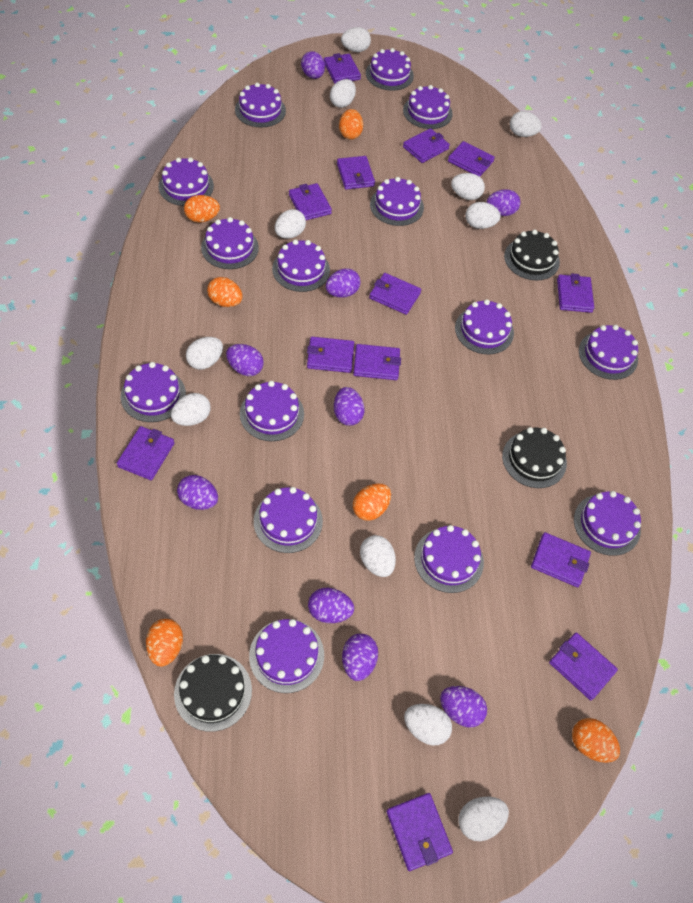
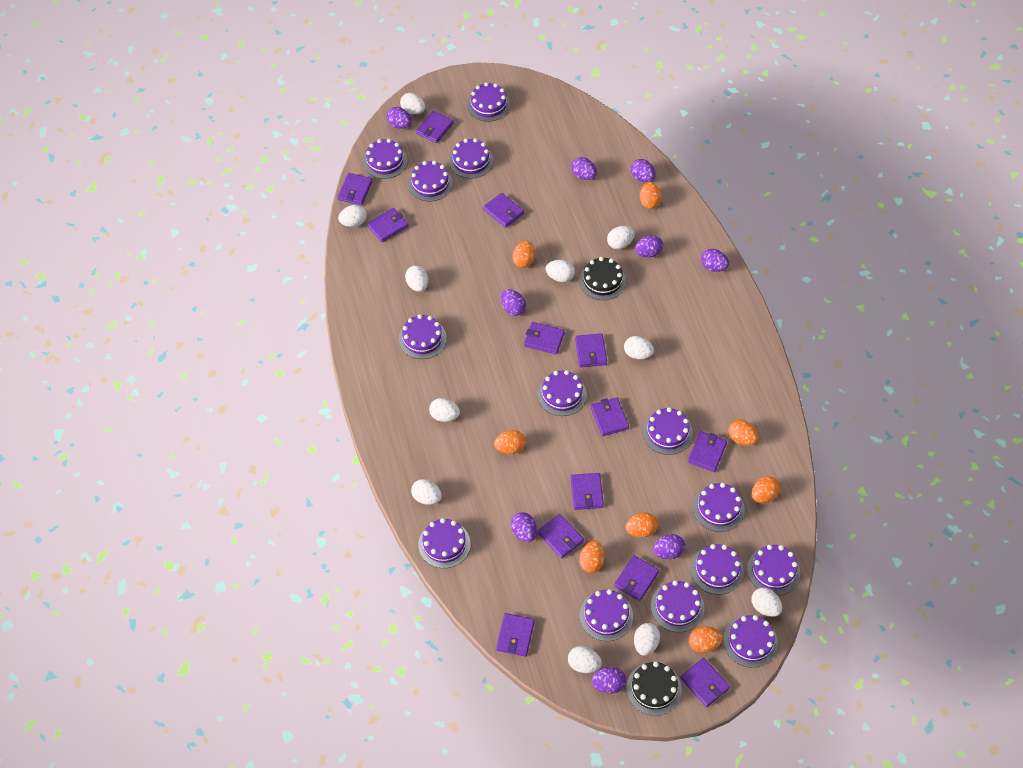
black cake: [174,654,252,732] [502,427,567,488] [504,230,560,280] = 3 -> [579,257,626,300] [626,662,682,716] = 2
orange egg: [146,619,183,667] [184,195,220,223] [207,277,243,307] [339,109,363,140] [353,484,391,521] [572,718,620,763] = 6 -> [494,430,526,454] [512,241,535,268] [579,540,605,573] [626,512,658,537] [640,182,661,209] [688,626,723,653] [728,420,758,446] [751,476,780,503] = 8
purple cake: [121,362,186,422] [159,157,214,206] [201,217,259,269] [235,82,286,127] [240,381,304,441] [249,619,324,693] [254,487,323,553] [272,240,330,292] [366,48,414,91] [370,177,424,226] [403,85,453,129] [414,525,484,593] [455,299,514,354] [574,491,641,556] [579,325,638,380] = 15 -> [363,139,407,179] [399,314,447,359] [408,161,453,201] [418,518,471,568] [449,138,493,179] [467,82,510,122] [538,370,587,416] [580,589,633,641] [643,407,693,455] [651,580,705,632] [691,544,744,594] [693,483,745,532] [723,615,778,668] [747,545,800,595] = 14

